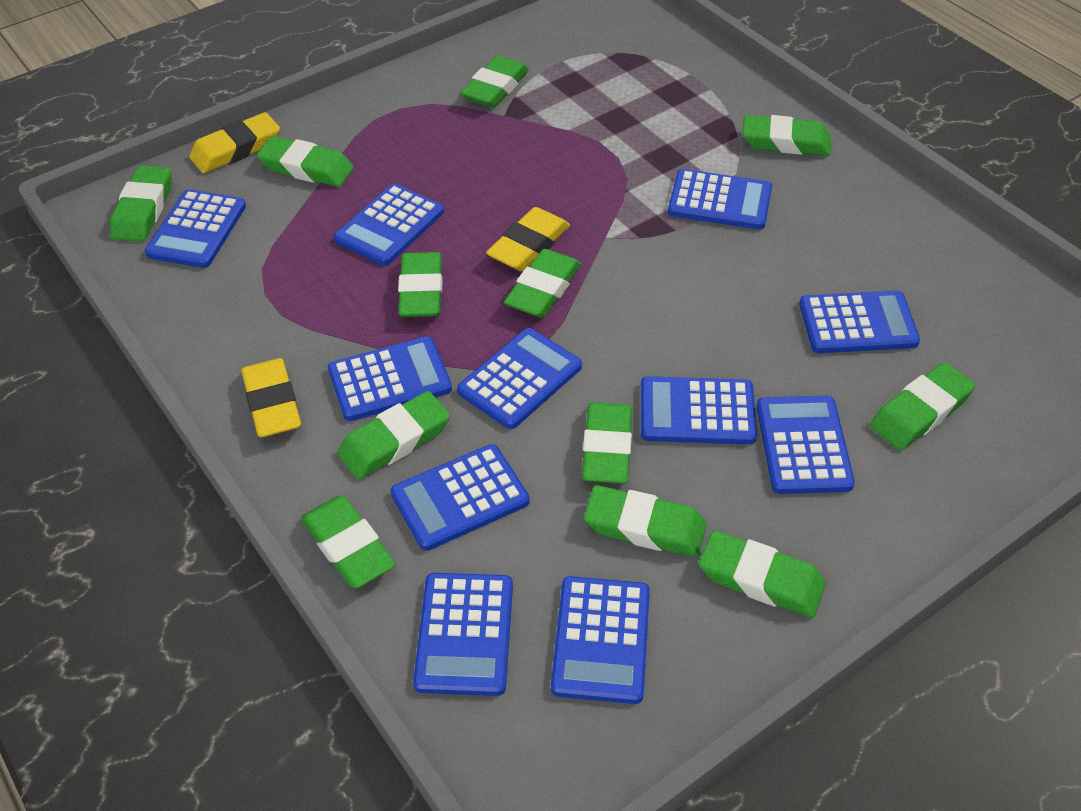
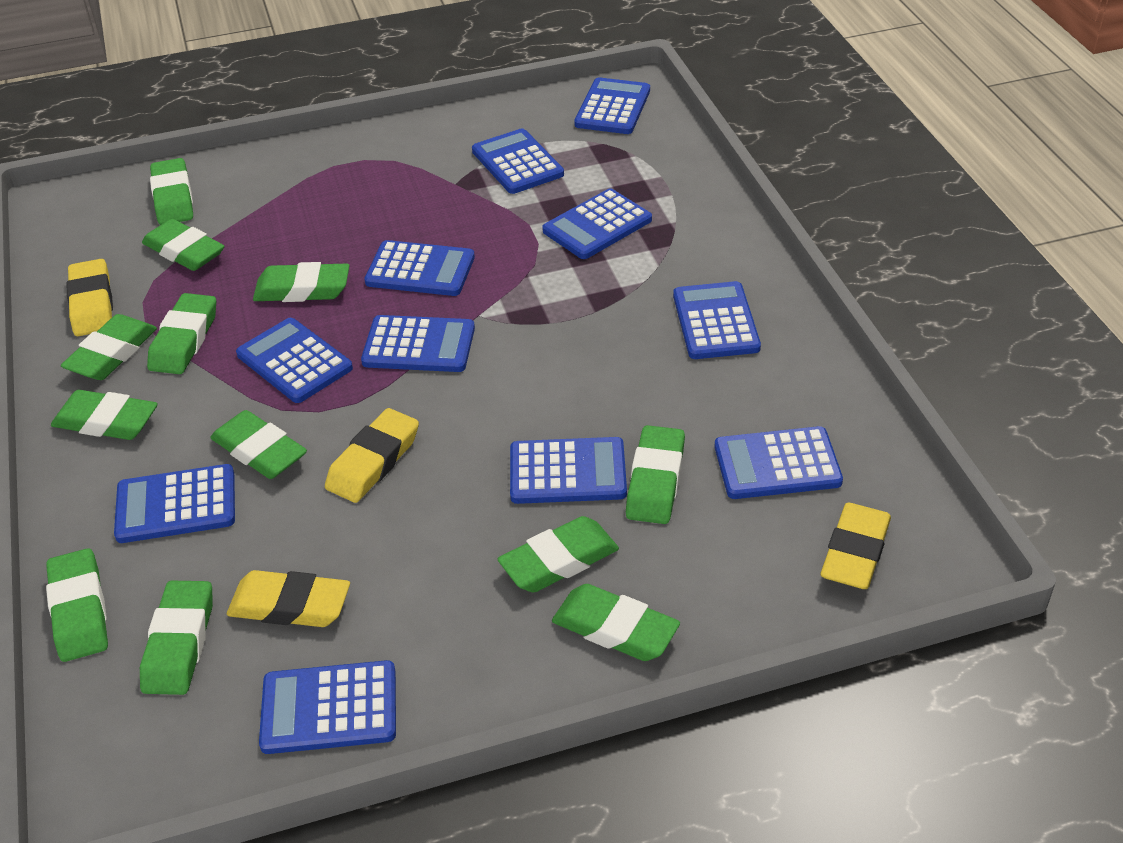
yellow eraser: [189,112,280,173] [241,358,301,437] [486,207,570,271] = 3 -> [66,259,113,336] [227,570,350,627] [325,408,419,503] [821,503,891,589] = 4

